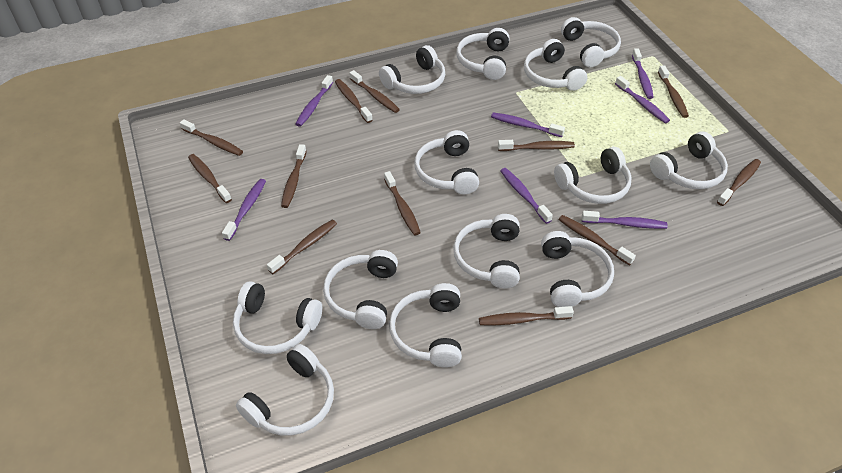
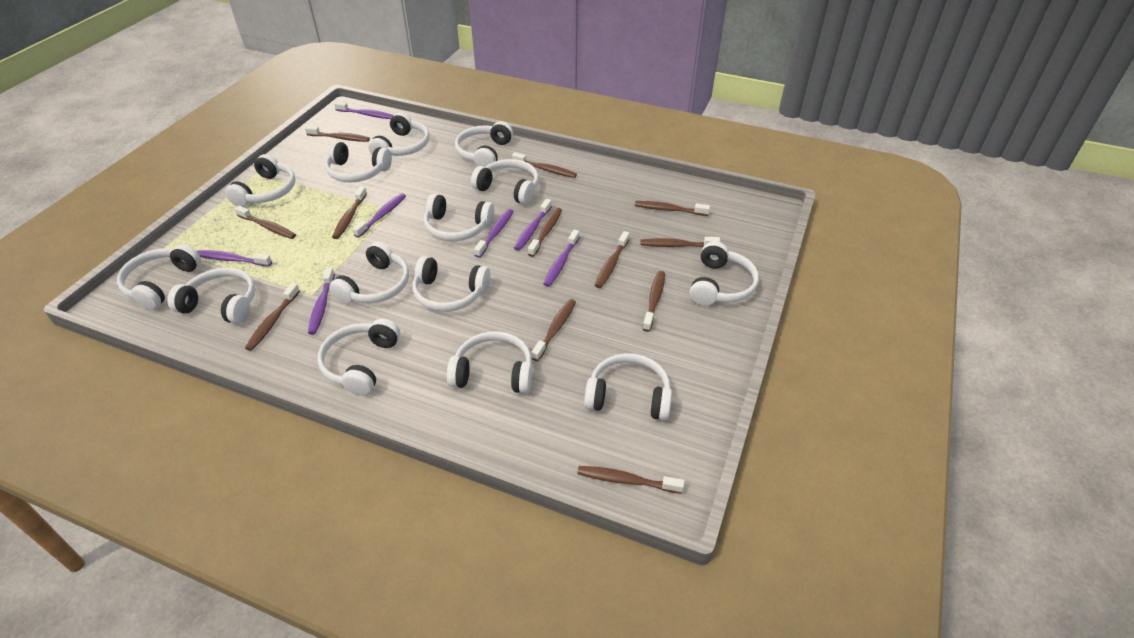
white headphones: [233,281,322,354] [236,344,334,436] [323,250,398,329] [379,45,445,94] [389,283,462,368] [415,130,479,194] [453,214,520,289] [456,28,509,80] [524,39,587,91] [541,231,614,307] [554,147,632,204] [561,17,621,67] [650,132,728,189] = 13 -> [117,244,201,310] [167,267,255,324] [225,154,296,207] [317,319,400,396] [325,141,392,183] [329,242,409,304] [368,112,429,156] [413,256,491,312] [424,194,495,241] [447,331,533,393] [455,121,513,167] [471,159,539,205] [584,353,672,420] [690,241,759,306] = 14

